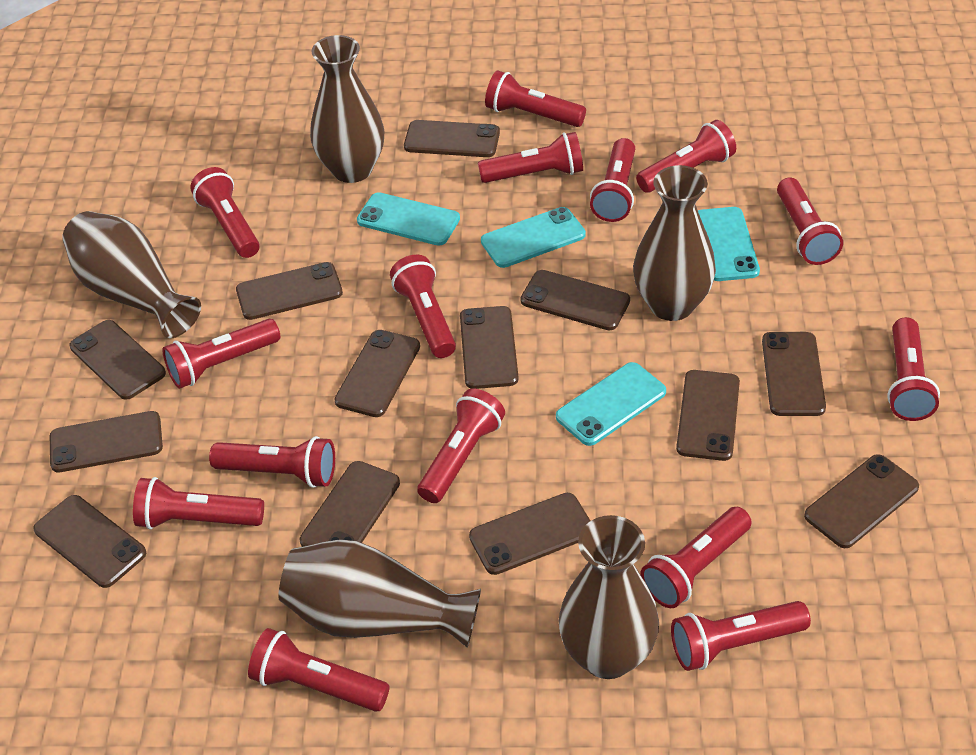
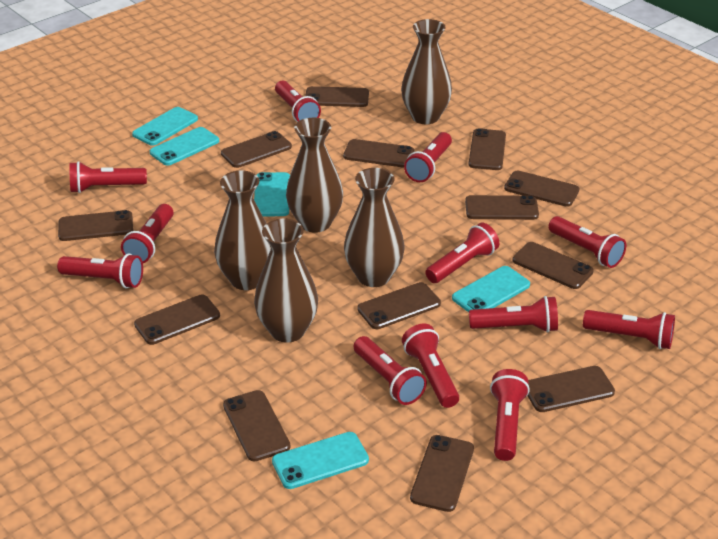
red flashlight: [133,477,264,529] [162,319,280,389] [190,167,259,258] [209,436,335,488] [248,628,389,712] [390,255,456,358] [417,388,505,503] [478,132,583,183] [485,71,586,127] [590,138,635,222] [636,120,736,193] [640,507,751,608] [671,601,811,671] [777,178,843,265] [887,317,940,421] = 15 -> [57,253,143,289] [69,161,147,193] [121,204,174,263] [275,81,321,122] [353,336,427,405] [402,324,459,408] [404,132,452,182] [425,223,499,283] [469,296,558,333] [490,369,530,461] [548,216,626,268] [583,310,675,349] = 12
turquoise phone: [357,192,460,246] [481,207,586,268] [556,362,666,446] [698,207,760,281] = 4 -> [132,107,198,146] [150,127,219,166] [254,172,290,217] [272,432,369,489] [452,266,530,312] = 5

